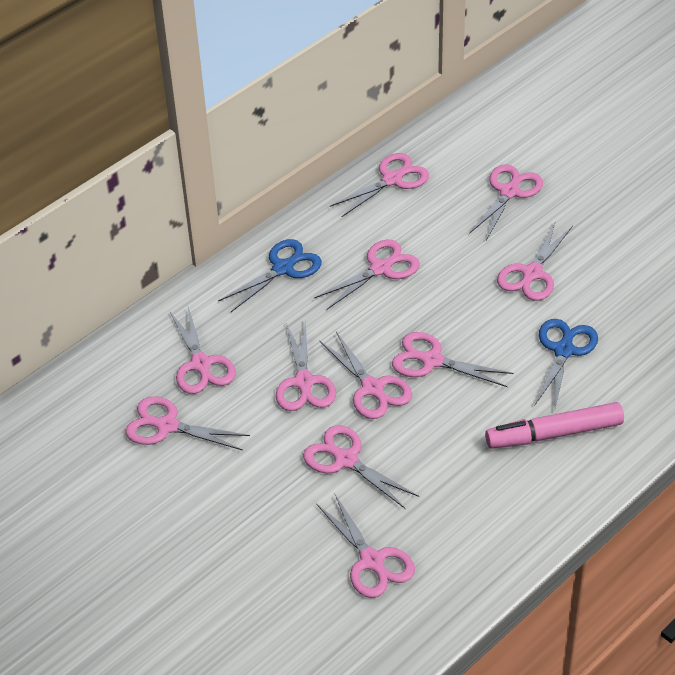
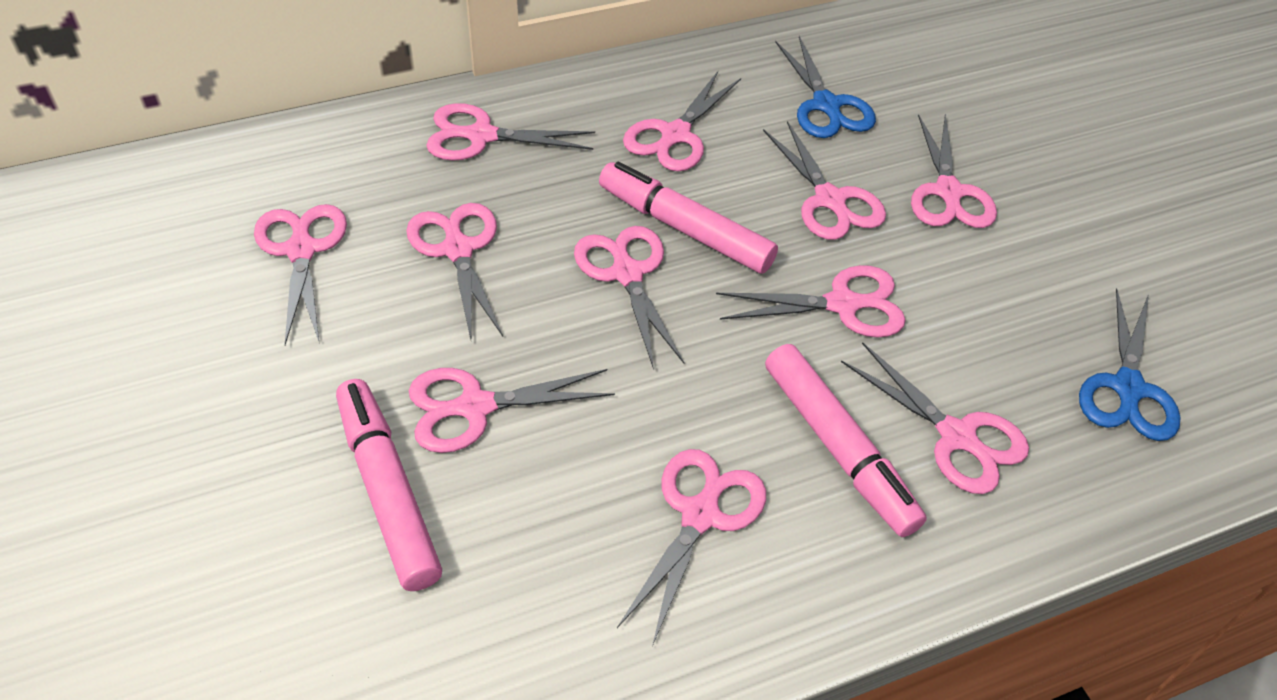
pink marker: [485,402,624,449] = 1 -> [336,379,442,591] [599,162,778,274] [765,344,927,537] = 3

